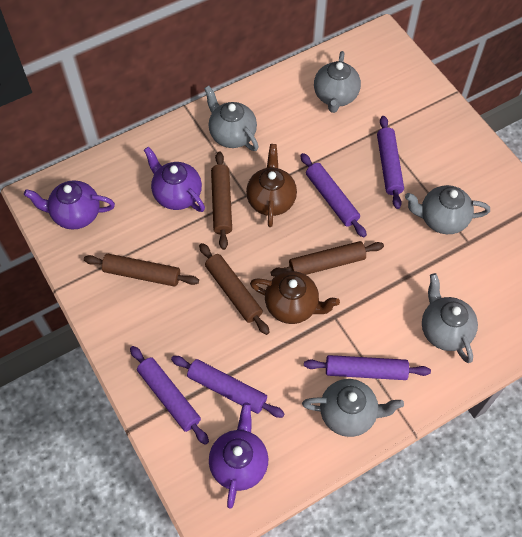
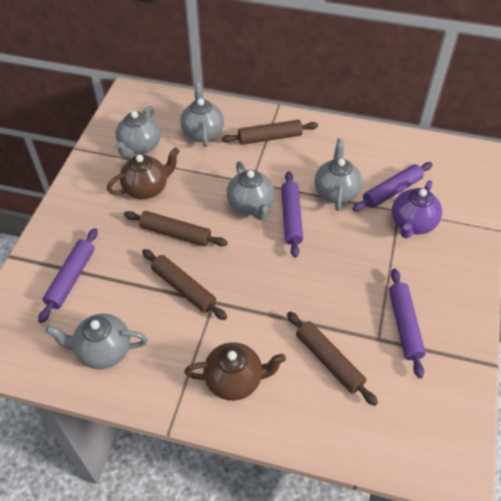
purple rolling pin: [130,346,209,445] [171,356,285,418] [300,153,367,238] [304,355,431,380] [377,116,404,209] = 5 -> [38,228,98,323] [281,171,303,258] [352,162,433,211] [389,269,426,378] = 4
purple teapot: [24,180,115,229] [144,146,205,212] [209,403,268,509] = 3 -> [392,180,442,238] = 1

